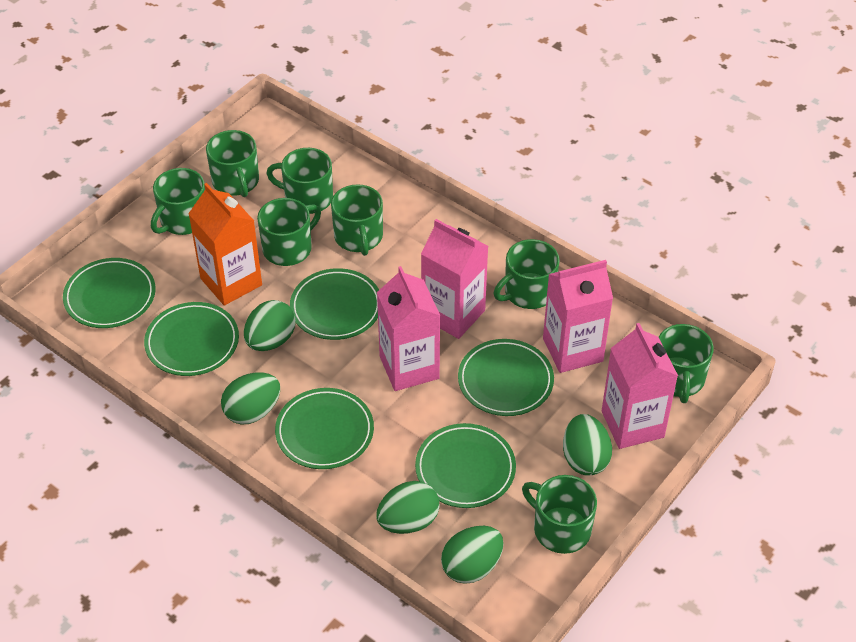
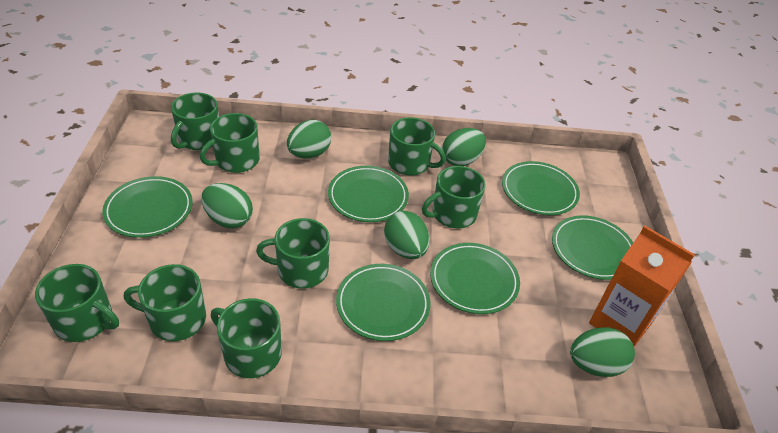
pink carton: [377,266,440,391] [421,219,488,339] [543,260,613,373] [602,323,678,449] = 4 -> none = 0

